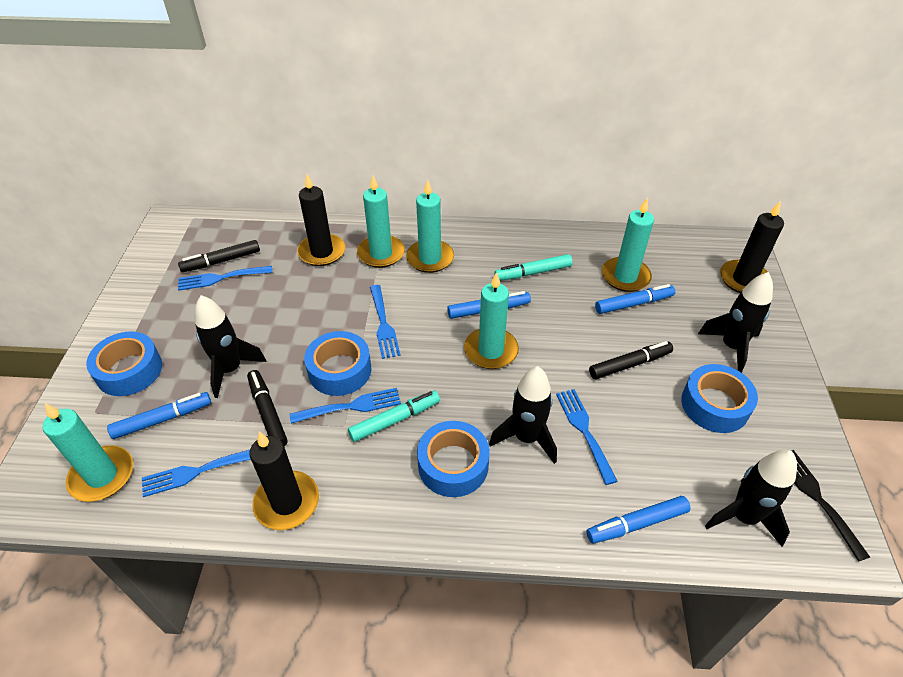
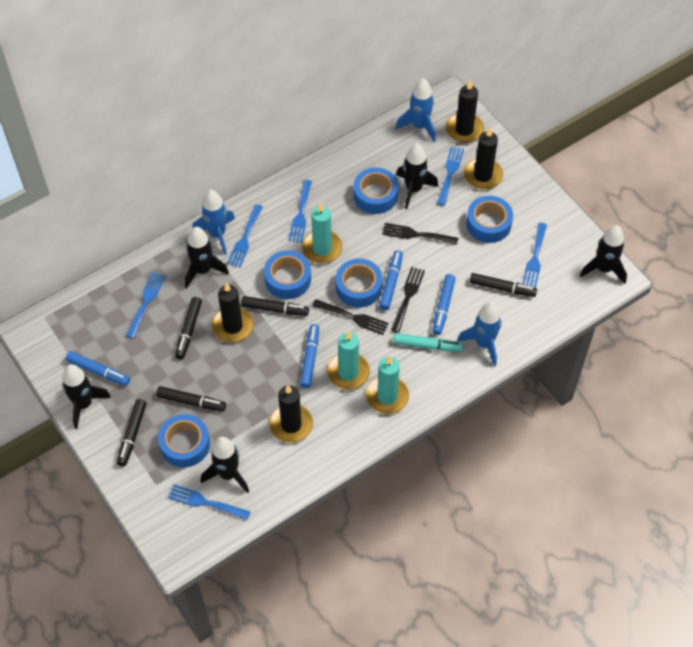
black candle: [249,432,319,530] [297,174,345,266] [720,200,784,293] = 3 -> [212,283,254,342] [269,385,313,443] [446,80,484,143] [464,128,503,189] = 4
black fork: [791,450,870,561] = 1 -> [312,299,389,335] [382,223,458,245] [391,267,425,333] = 3
black marker: [178,240,260,272] [247,370,288,446] [589,341,673,379] = 3 -> [117,399,147,466] [156,386,226,412] [175,297,202,359] [241,296,309,316] [470,273,537,297] = 5
black rocket: [195,295,266,398] [489,366,557,464] [698,272,773,373] [705,450,797,546] = 4 -> [62,365,111,429] [185,227,229,288] [201,437,249,493] [396,144,438,209] [580,225,627,284] = 5
blue fork: [142,450,251,497] [178,266,272,291] [290,388,401,424] [370,285,401,359] [556,389,617,485] = 5 -> [126,272,165,338] [168,484,250,520] [227,204,263,268] [288,180,312,243] [437,146,464,206] [522,223,547,288] = 6
blue rocket: none = 0 -> [192,190,235,255] [396,79,436,142] [457,302,502,366] = 3
blue tape: [86,331,162,396] [304,331,371,396] [417,421,490,497] [681,364,758,433] = 4 -> [158,414,210,467] [264,250,311,299] [336,258,383,308] [353,167,398,214] [466,196,513,243] = 5
turquoise candle: [43,403,133,502] [357,176,405,268] [406,180,454,273] [464,272,519,369] [602,198,654,292] = 5 -> [302,203,342,263] [327,331,370,390] [366,356,409,414] = 3
turquoise marker: [348,391,440,442] [494,254,573,281] = 2 -> [393,333,463,352] = 1

